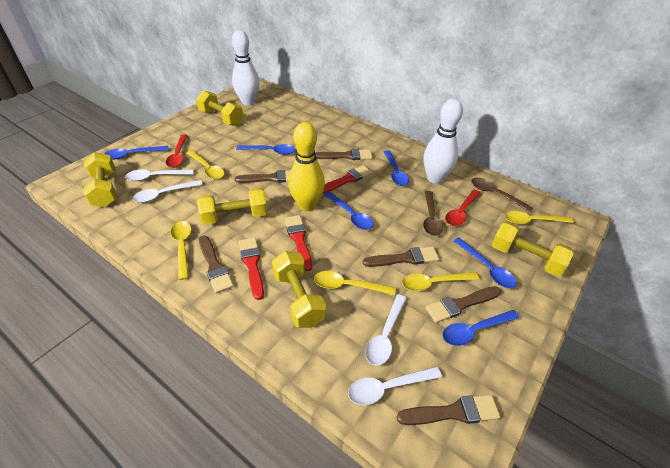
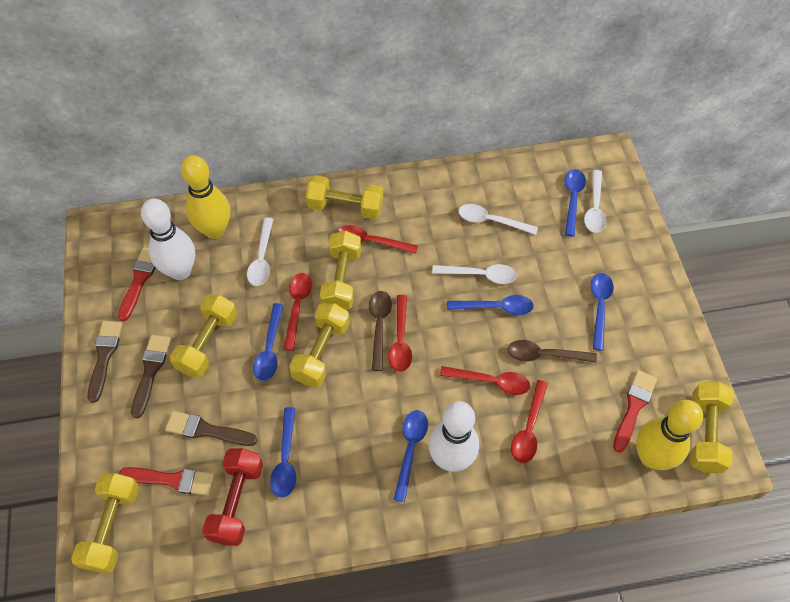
brown brush: [199,235,234,293] [235,170,290,183] [315,149,372,160] [363,247,439,267] [397,395,500,425] [426,286,501,323] = 6 -> [87,321,123,403] [131,335,171,418] [165,411,257,446] = 3
red dumbbell: none = 0 -> [202,448,263,546] = 1
red spoon: [166,134,188,168] [445,190,480,226] = 2 -> [283,273,312,351] [337,225,418,254] [388,295,412,372] [440,366,530,395] [511,380,548,463] = 5
yellow bowling pin: [288,122,325,211] = 1 -> [181,155,230,239] [636,400,703,470] = 2
yellow dumbbell: [83,152,117,207] [196,91,243,126] [197,188,268,225] [272,251,326,328] [492,221,574,276] = 5 -> [71,473,139,573] [170,295,237,378] [289,303,350,387] [306,175,383,220] [320,230,361,310] [690,382,733,473] = 6
yellow spoon: [171,221,191,280] [187,150,224,179] [314,271,395,295] [402,272,479,291] [505,211,574,225] = 5 -> none = 0

